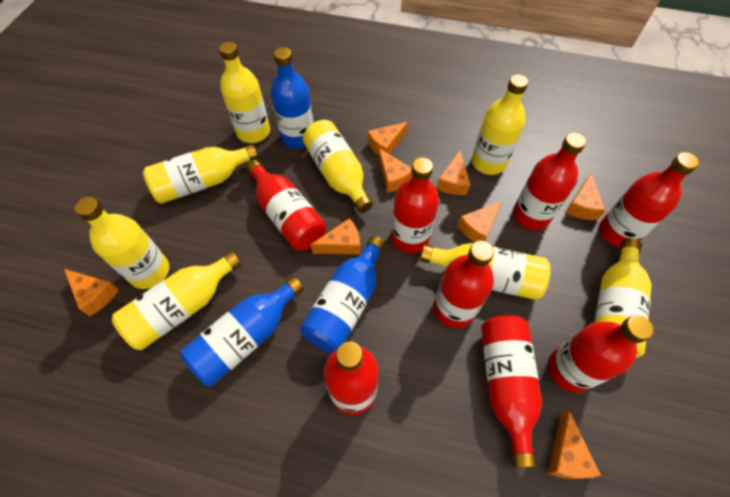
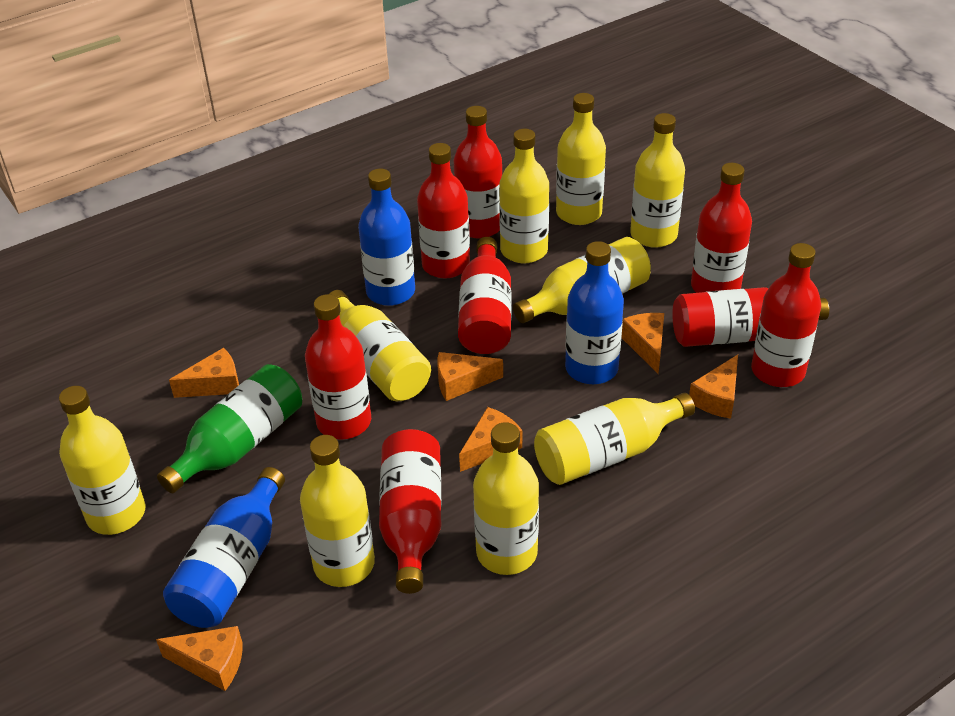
green bottle: none = 0 -> [157,364,302,493] = 1
orange cheese: [64,269,119,316] [311,218,360,255] [368,122,408,155] [378,148,412,193] [437,150,470,195] [458,201,502,242] [547,411,601,479] [565,173,606,220] = 8 -> [156,626,243,691] [169,348,239,398] [437,352,503,401] [459,407,522,472] [621,313,664,374] [689,355,738,419] = 6
yellow bottle: [75,197,169,289] [112,251,241,350] [143,144,258,204] [219,42,270,143] [303,120,373,213] [420,243,551,300] [472,74,528,175] [594,238,652,358] = 8 -> [59,386,145,535] [300,435,375,587] [329,290,431,401] [473,422,539,575] [499,129,549,263] [513,237,651,323] [534,393,695,485] [556,93,606,225] [630,113,685,248] = 9

